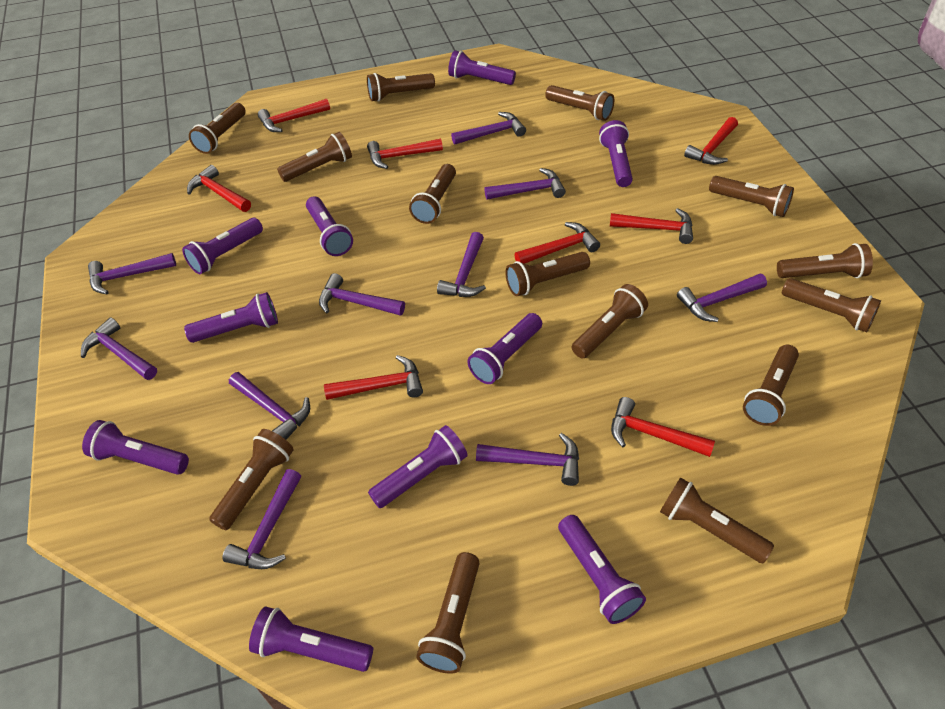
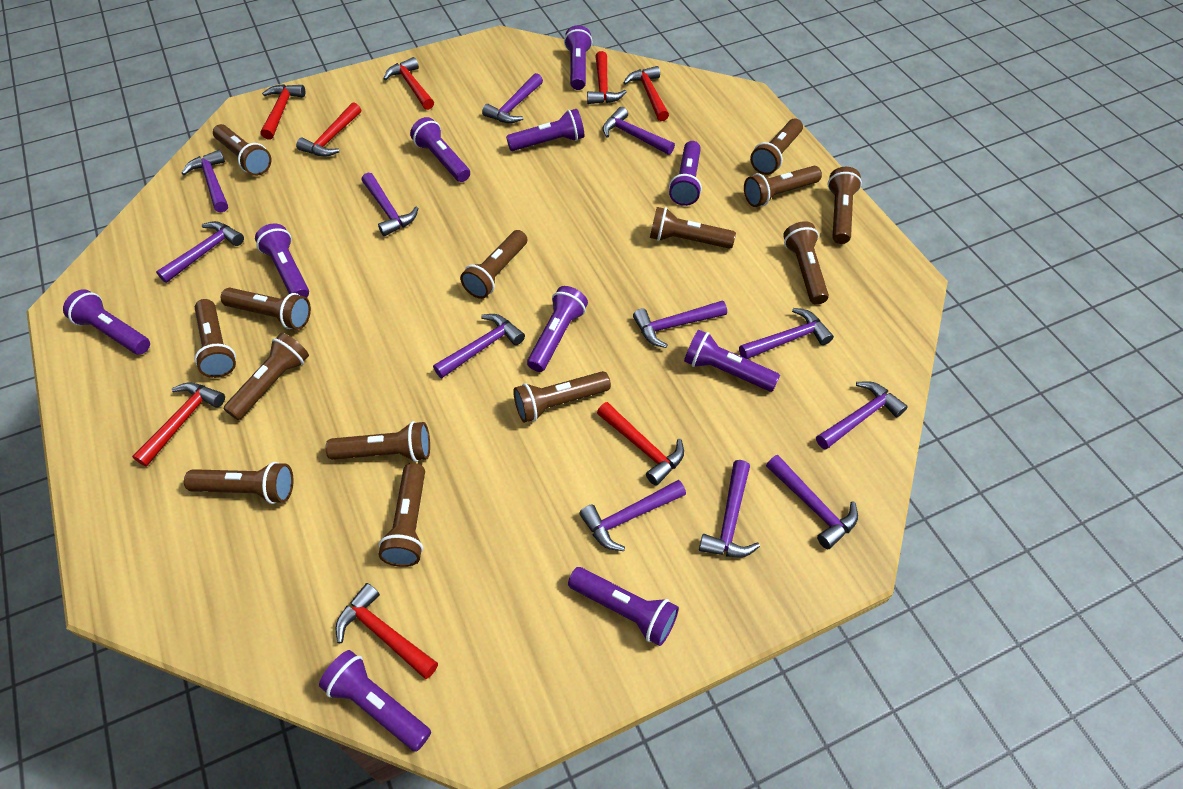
purple hammer: [81,317,157,380] [88,253,176,294] [222,469,301,569] [229,372,310,439] [319,273,405,316] [437,232,486,297] [451,112,526,145] [476,433,579,486] [485,168,566,200] [677,274,767,322] = 10 -> [156,221,244,283] [181,150,228,212] [361,173,418,236] [433,314,525,378] [482,73,543,123] [579,480,686,551] [603,107,675,155] [633,301,727,348] [699,460,760,557] [739,308,834,359] [766,455,858,549] [816,381,908,450] = 12

